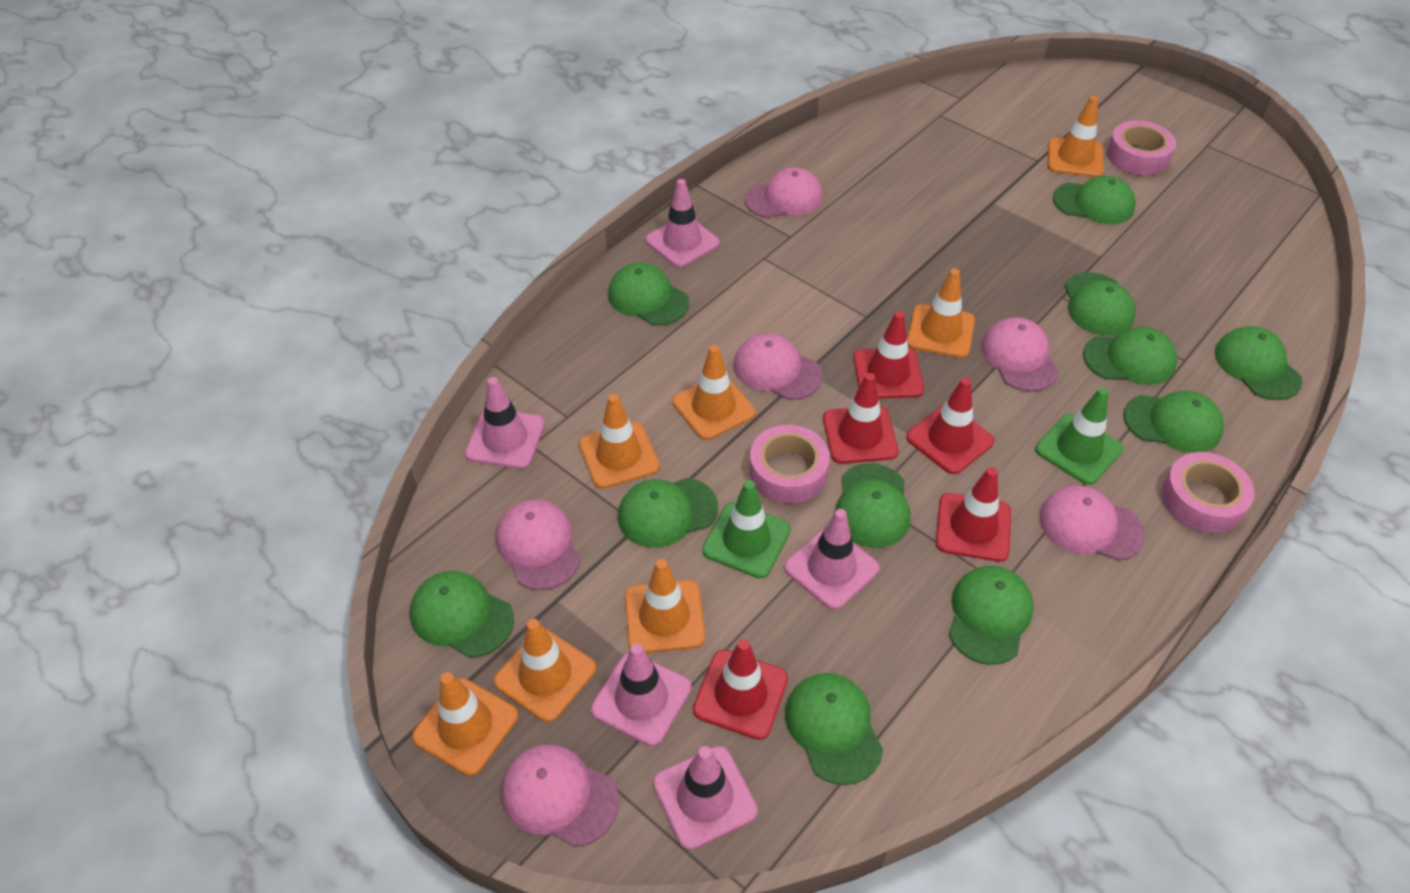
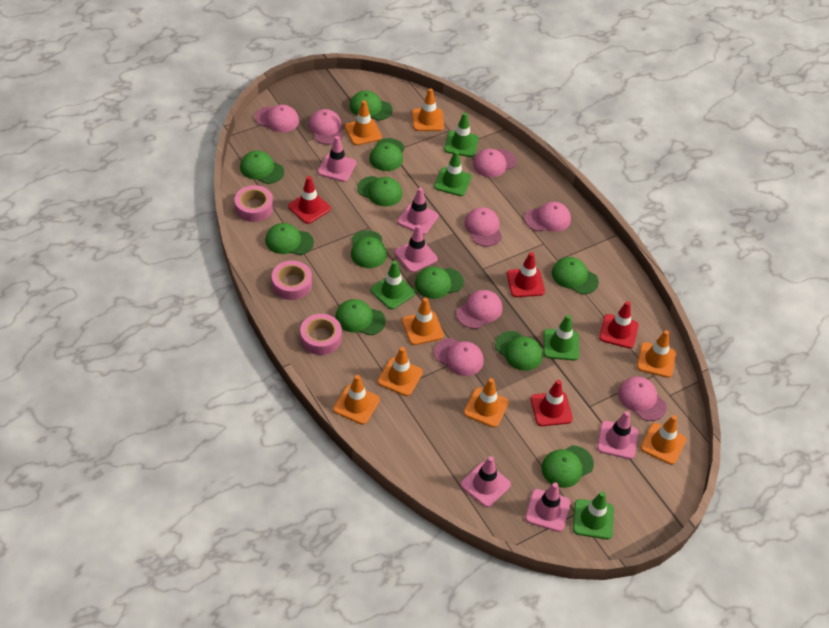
green traffic cone: [702,480,791,578] [1035,387,1123,485] = 2 -> [371,261,415,309] [434,150,472,196] [444,113,479,157] [543,315,579,361] [573,492,614,539] = 5
orange traffic cone: [412,672,518,776] [494,619,596,722] [579,394,660,489] [625,559,705,653] [672,345,756,440] [907,268,975,358] [1048,96,1104,177] = 7 -> [333,375,380,425] [345,100,382,145] [377,347,423,396] [402,298,444,345] [412,88,444,131] [464,378,509,428] [637,330,676,378] [640,415,686,465] = 8
pink cap: [496,499,581,590] [501,745,619,847] [734,333,823,400] [745,167,823,218] [981,317,1059,391] [1039,486,1145,561] = 6 -> [255,105,299,132] [309,109,343,145] [434,338,484,376] [456,290,502,329] [465,207,502,247] [473,149,517,177] [524,202,571,232] [618,377,667,421] = 8
pink traffic cone: [465,377,545,469] [591,644,691,746] [645,179,720,268] [653,746,758,850] [784,509,880,610] = 5 -> [318,136,356,182] [395,225,438,273] [397,187,439,235] [461,456,511,507] [525,482,570,532] [597,411,638,459] = 6
red traffic cone: [693,639,788,740] [823,373,899,464] [853,311,924,399] [906,377,995,474] [936,467,1011,562] = 5 -> [288,176,331,224] [507,252,545,297] [531,380,573,426] [599,301,639,349] = 4

